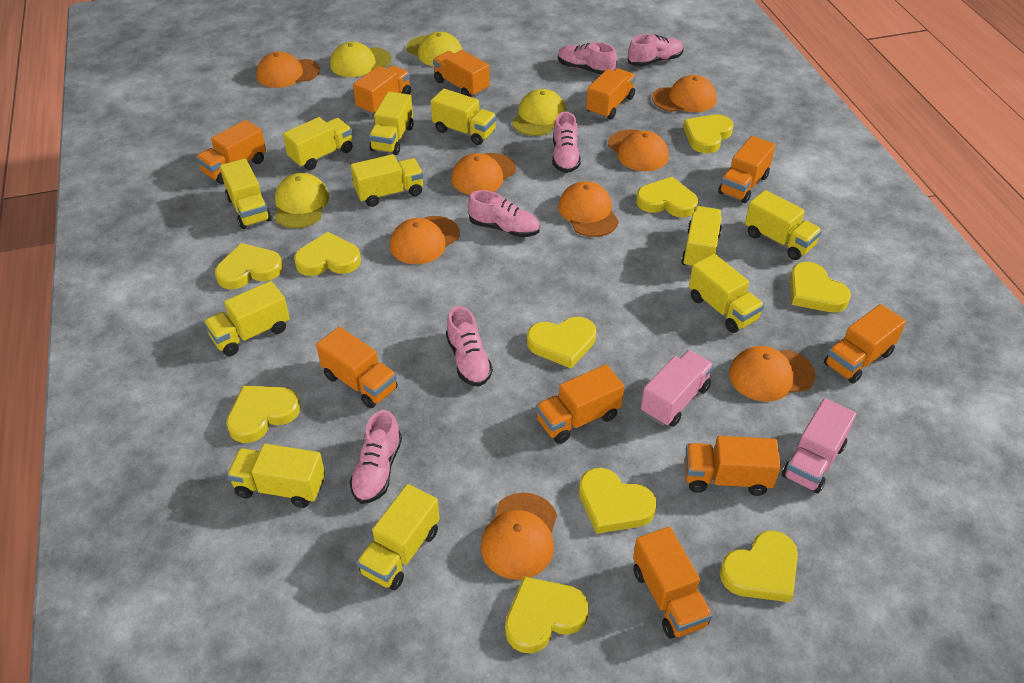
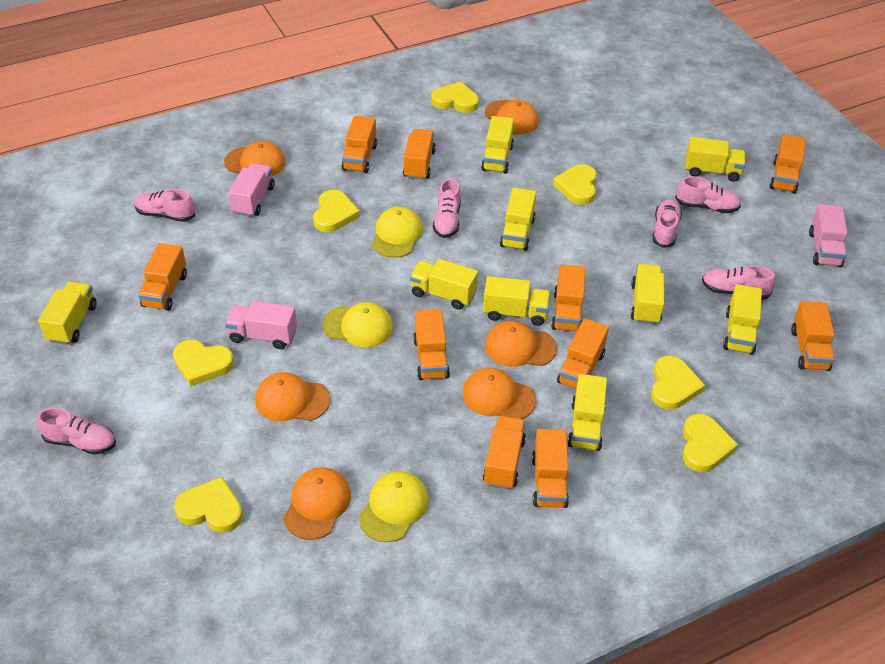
orange cap: [256,52,320,88] [390,216,460,264] [451,153,516,195] [481,493,557,580] [558,181,619,237] [608,129,669,171] [652,75,717,112] [729,346,815,402] = 8 -> [224,141,286,176] [255,372,330,421] [283,467,351,540] [463,368,536,419] [485,100,539,135] [485,321,557,367] = 6
pink truck: [641,350,714,427] [782,398,856,494] = 2 -> [225,301,297,349] [228,163,275,217] [809,204,847,267] = 3
yellow cap: [275,173,329,228] [330,42,391,77] [406,32,462,66] [512,89,566,136] = 4 -> [323,302,393,347] [359,471,429,542] [372,206,423,258] = 3
yellow heart: [215,243,283,289] [226,386,301,443] [294,232,361,276] [505,576,589,654] [527,317,596,368] [579,468,657,534] [636,177,698,217] [683,115,734,153] [720,531,798,602] [790,262,851,312] = 10 -> [173,340,234,386] [174,477,243,533] [313,190,360,232] [431,81,479,113] [553,164,597,205] [651,356,705,410] [682,414,738,472] = 7
yellow truck: [204,281,290,356] [220,159,272,229] [227,444,325,508] [283,117,353,170] [351,154,424,207] [356,484,440,590] [369,92,413,155] [431,89,497,145] [681,206,722,269] [689,254,764,333] [745,190,822,260] = 11 -> [38,282,97,345] [410,259,478,310] [481,116,514,174] [483,276,551,326] [500,188,536,251] [567,374,607,451] [631,264,664,324] [685,137,746,182] [723,284,762,355] = 9

